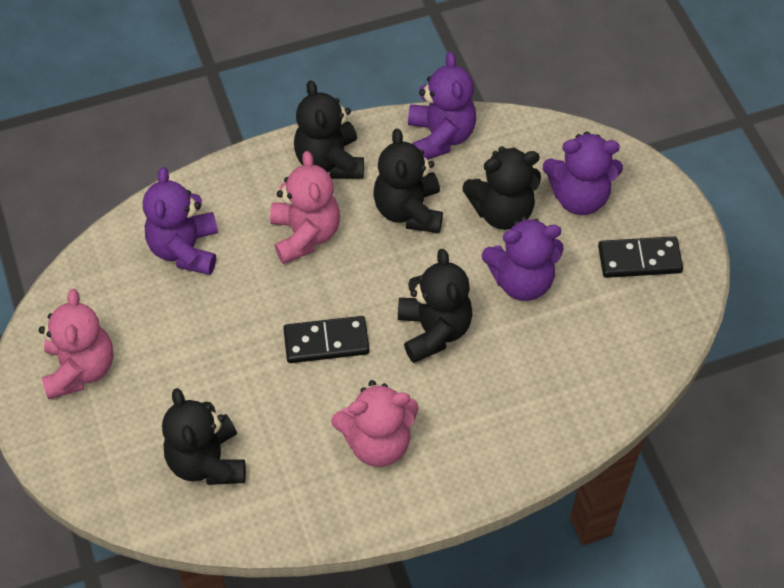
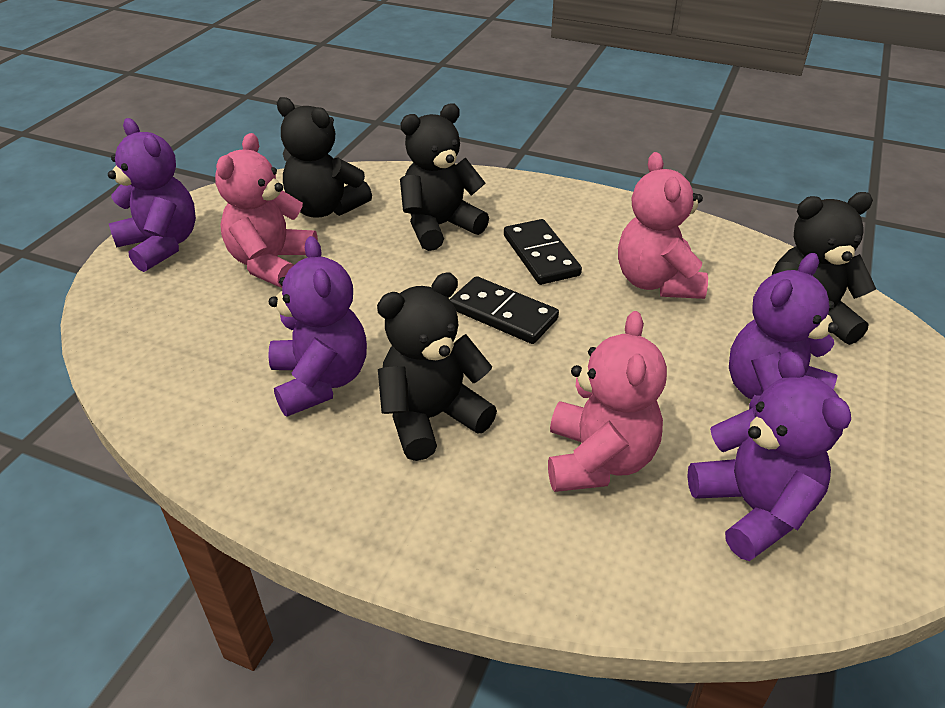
black teddy bear: [162,388,246,485] [294,80,364,179] [373,129,443,233] [398,249,472,363] [462,146,541,230] = 5 -> [277,97,372,218] [377,272,497,461] [400,103,489,251] [772,192,876,345] = 4

